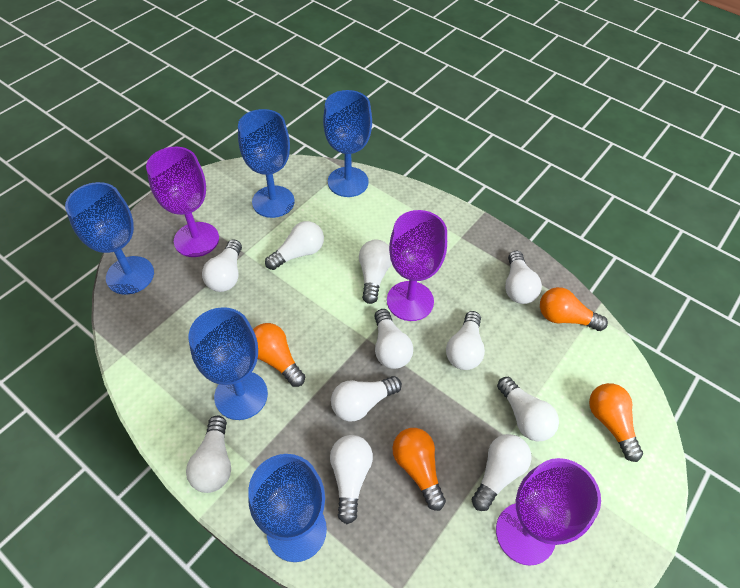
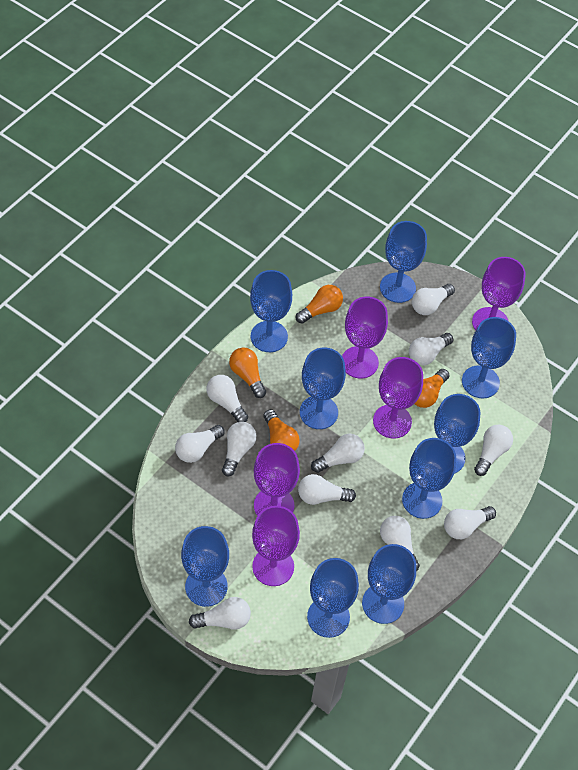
blue goblet: [65,182,154,295] [189,307,268,420] [238,109,295,218] [248,454,327,562] [323,90,372,197] = 5 -> [181,526,229,607] [250,270,292,352] [300,347,346,429] [307,558,359,638] [362,544,416,624] [380,221,427,303] [402,438,456,519] [434,394,481,474] [462,317,516,398] = 9
purple goblet: [146,147,219,257] [387,210,447,321] [496,458,601,566] = 3 -> [252,506,300,586] [254,443,300,516] [342,297,388,379] [373,357,423,438] [472,257,525,330] = 5

